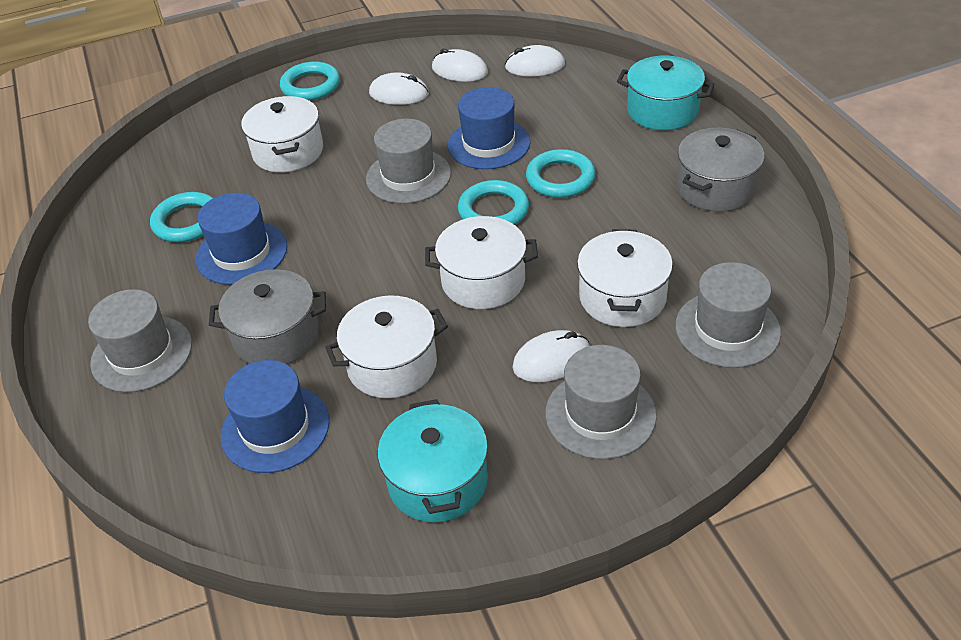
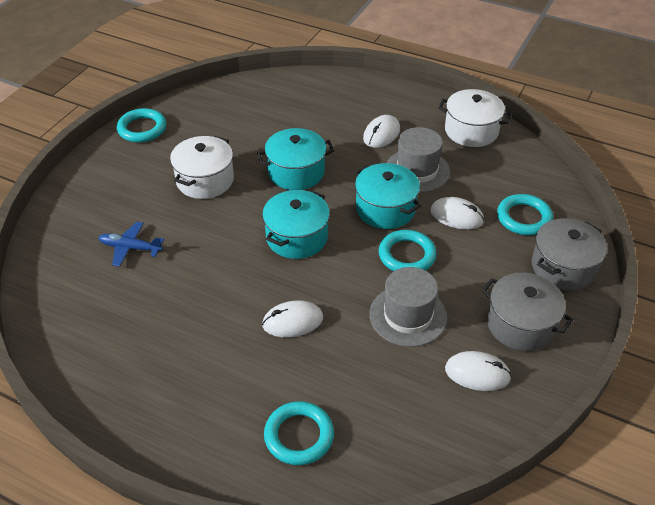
blue hat: [196,193,287,285] [221,360,329,473] [448,87,530,169] = 3 -> none = 0
blue plane: none = 0 -> [99,222,164,267] = 1
grey hat: [88,289,192,392] [366,119,451,204] [545,345,657,459] [675,262,781,368] = 4 -> [370,267,447,347] [386,127,450,193] = 2
turquoise pot: [378,399,488,523] [617,56,715,130] = 2 -> [257,128,334,190] [262,190,330,259] [354,163,421,229] = 3
white pot: [241,96,323,173] [325,296,448,398] [425,216,538,309] [577,229,673,327] = 4 -> [170,136,234,199] [438,89,512,147] = 2

